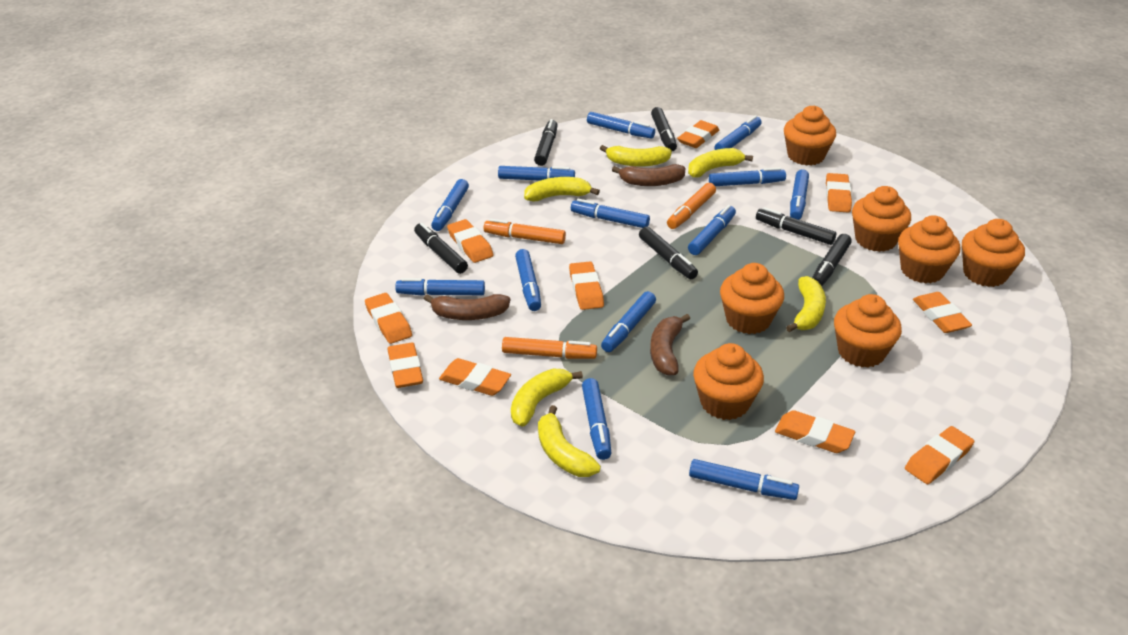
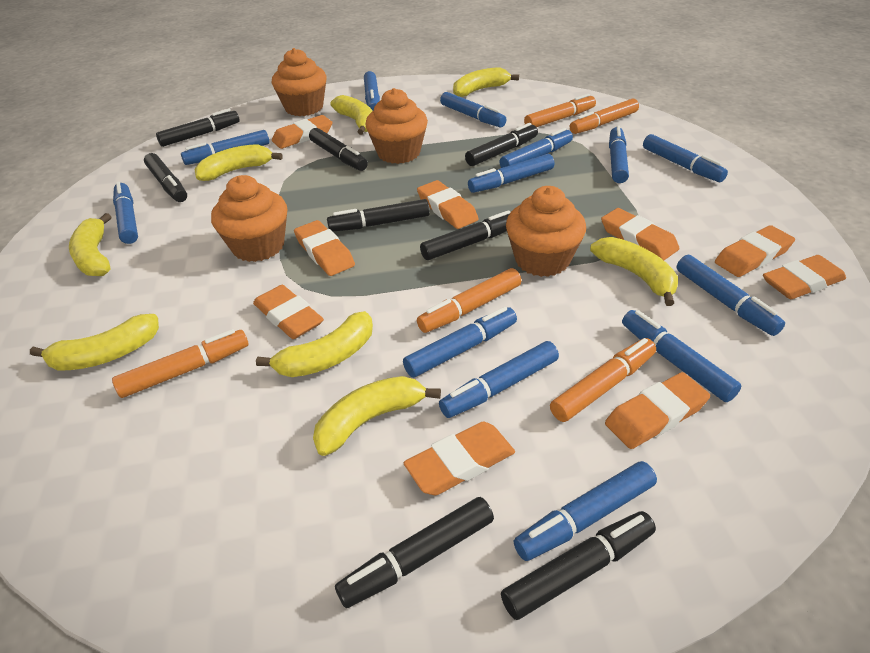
black marker: [414,223,468,274] [534,119,558,166] [639,227,698,279] [651,107,677,151] [756,207,836,245] [812,234,852,286] = 6 -> [144,153,187,202] [156,109,240,147] [309,128,368,171] [327,199,430,232] [335,497,494,608] [420,210,510,260] [465,123,538,166] [501,511,656,620] = 8
brown banana: [424,294,510,320] [612,164,686,186] [650,314,690,376] = 3 -> none = 0
orange cupcake: [693,343,764,420] [720,263,784,334] [784,106,836,166] [834,294,902,368] [852,186,911,252] [898,215,960,284] [962,219,1025,287] = 7 -> [211,175,287,262] [272,48,327,116] [365,88,428,164] [506,186,586,277] = 4
orange eraser: [365,293,412,344] [388,342,423,388] [439,358,511,396] [447,219,493,263] [569,262,604,310] [677,120,719,148] [775,410,855,453] [826,173,852,213] [905,426,974,484] [913,292,972,333] = 10 -> [253,285,324,339] [272,115,332,149] [294,220,355,276] [404,422,515,495] [417,180,479,229] [601,208,680,260] [605,372,710,449] [715,225,795,277] [763,255,846,299] = 9
orange marker: [484,219,566,244] [502,337,597,359] [667,183,716,229] = 3 -> [112,329,249,398] [417,268,521,333] [524,94,596,127] [550,338,656,422] [570,98,639,134] = 5
yellow banana: [511,369,583,427] [524,177,600,201] [538,405,601,477] [600,145,672,167] [688,148,753,178] [786,276,826,332] = 6 -> [30,314,159,371] [69,213,111,276] [195,144,282,181] [256,311,373,377] [313,376,441,456] [330,95,372,135] [453,67,519,97] [590,237,678,306] = 8

